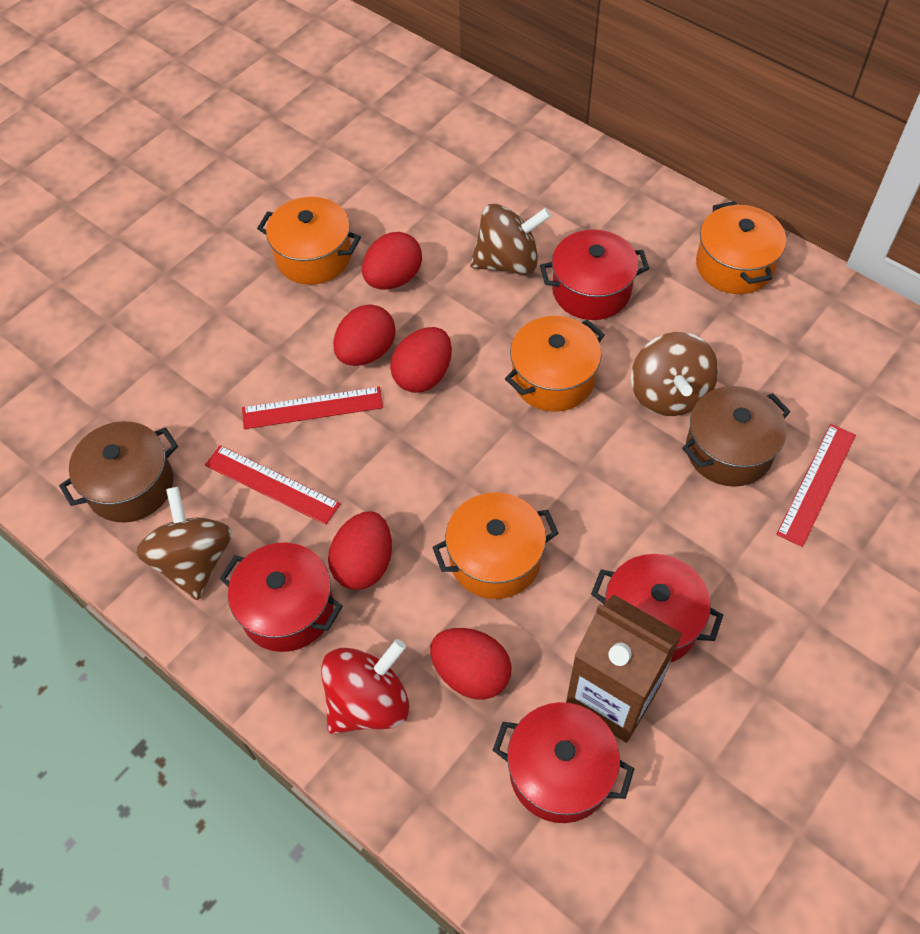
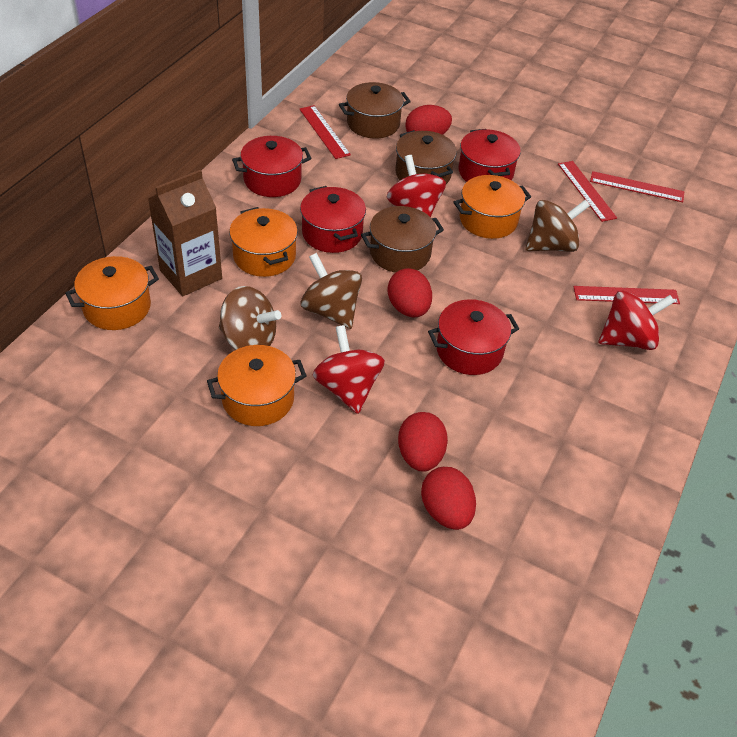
brown pot: [59,421,178,523] [682,386,790,487] = 2 -> [339,82,411,138] [361,206,444,273] [396,130,457,184] = 3
red egg: [328,511,392,590] [333,304,395,366] [362,232,422,289] [390,327,452,393] [430,628,512,700] = 5 -> [387,268,432,318] [398,412,448,472] [405,105,452,135] [421,467,476,530] = 4
red ruler: [205,445,341,525] [242,387,383,429] [776,424,856,547] = 3 -> [299,105,351,159] [558,161,617,222] [573,286,680,304] [590,171,684,202] = 4
red spinning top: [321,639,409,734] = 1 -> [313,325,385,414] [387,155,446,217] [599,291,675,350] = 3

